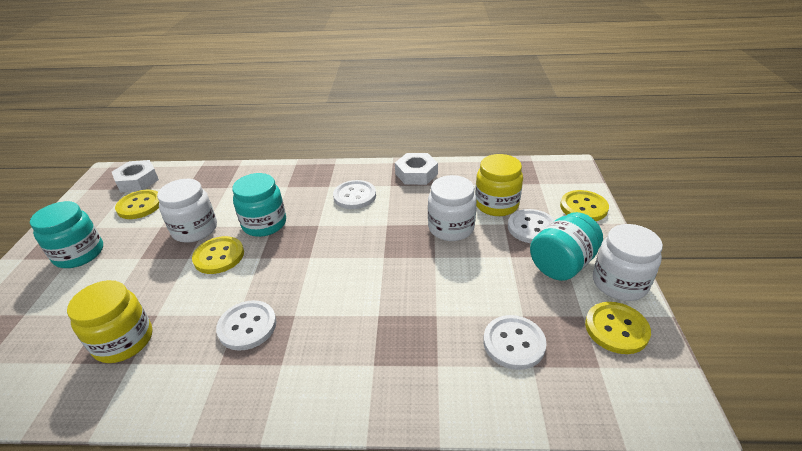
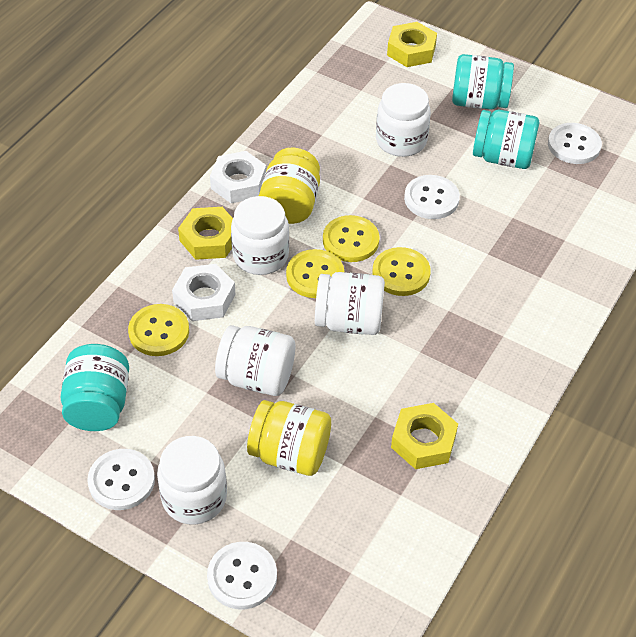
white jar: [157,179,217,243] [428,175,477,241] [593,224,663,301] = 3 -> [157,436,227,525] [215,325,295,396] [231,196,289,275] [315,272,385,335] [376,83,431,157] = 5
yellow nut: none = 0 -> [178,207,233,260] [387,22,437,67] [391,403,458,469] = 3

